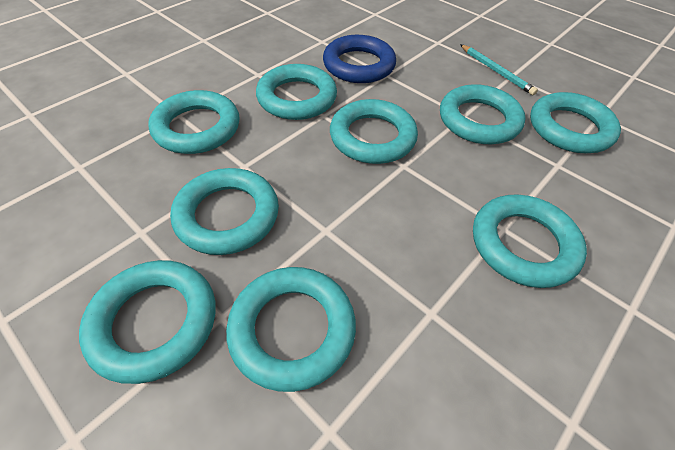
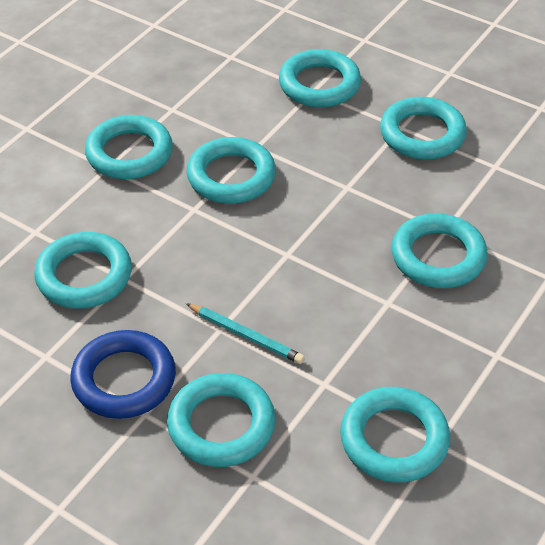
turquoise ring: [79,260,216,384] [148,90,240,154] [170,168,279,255] [226,267,356,392] [256,64,337,120] [330,99,418,164] [440,84,526,144] [473,195,587,288] [530,92,621,153] = 9 -> [34,232,132,309] [85,115,173,179] [167,373,275,467] [186,137,276,204] [279,49,361,108] [340,387,450,483] [380,97,467,159] [392,213,488,288] = 8

